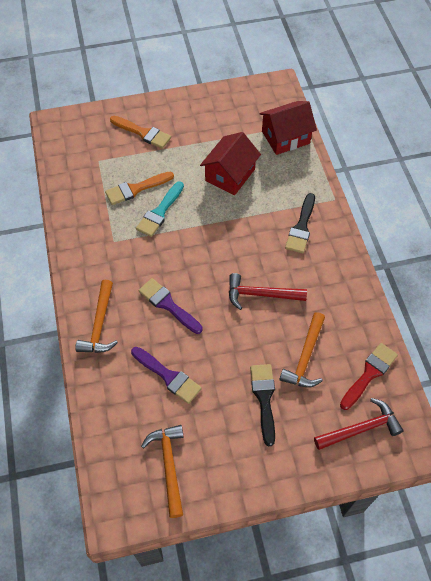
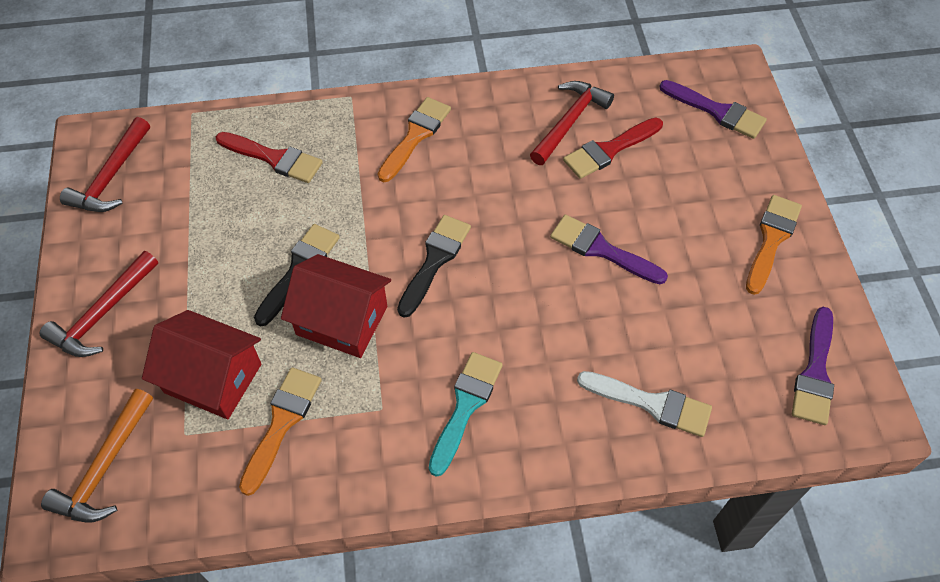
orange brush: [105,172,174,205] [110,116,171,149] = 2 -> [239,367,322,496] [378,97,451,182] [746,195,802,295] = 3
orange hammer: [75,280,118,353] [141,425,184,518] [279,312,325,388] = 3 -> [41,389,153,523] = 1
purple brush: [131,347,202,404] [138,278,203,334] = 2 -> [550,215,668,284] [659,80,767,139] [792,307,834,425] = 3
red brush: [340,343,398,410] = 1 -> [216,132,323,183] [563,117,663,179] = 2
red hammer: [229,273,307,310] [314,398,404,450] = 2 -> [40,251,158,357] [60,117,150,212] [530,81,614,165] = 3
white brush: none = 0 -> [577,371,712,437] = 1

